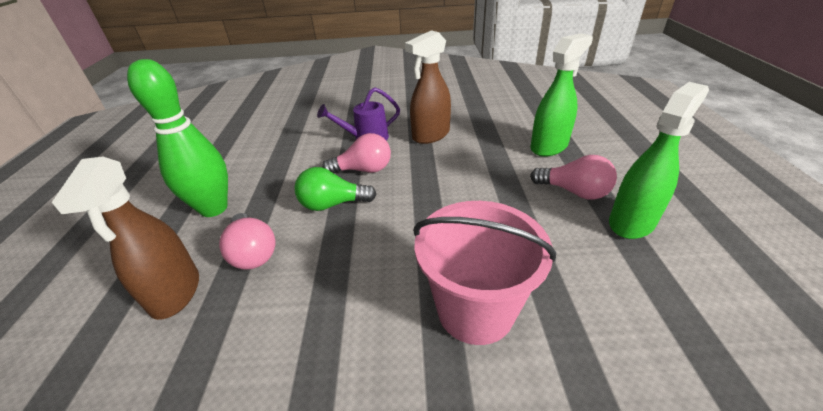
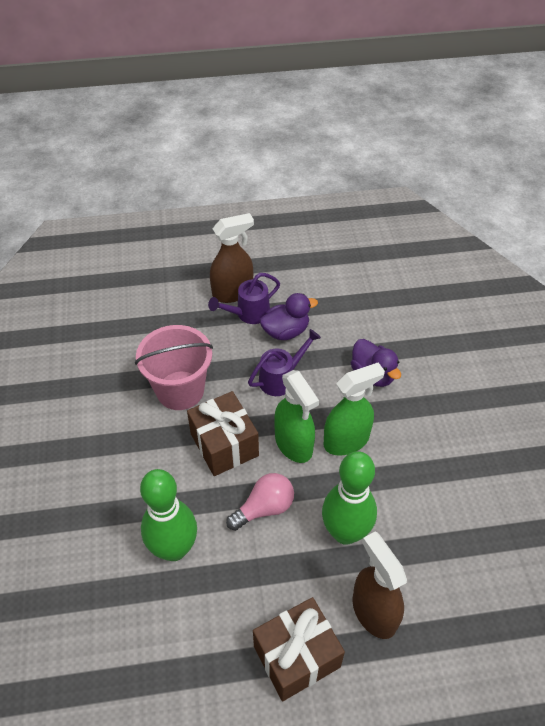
brown gift: none = 0 -> [187,391,259,476] [253,597,345,701] = 2
green bowling pin: [127,59,228,217] = 1 -> [140,469,197,561] [322,451,377,545] = 2
green light bulb: [295,167,377,211] = 1 -> none = 0
pink light bulb: [219,213,275,270] [322,133,391,173] [530,155,617,200] = 3 -> [226,473,294,531] = 1
purple duck: none = 0 -> [260,293,318,340] [351,339,401,387] = 2
purple watering can: [317,87,400,141] = 1 -> [208,273,280,324] [248,329,321,396] = 2

